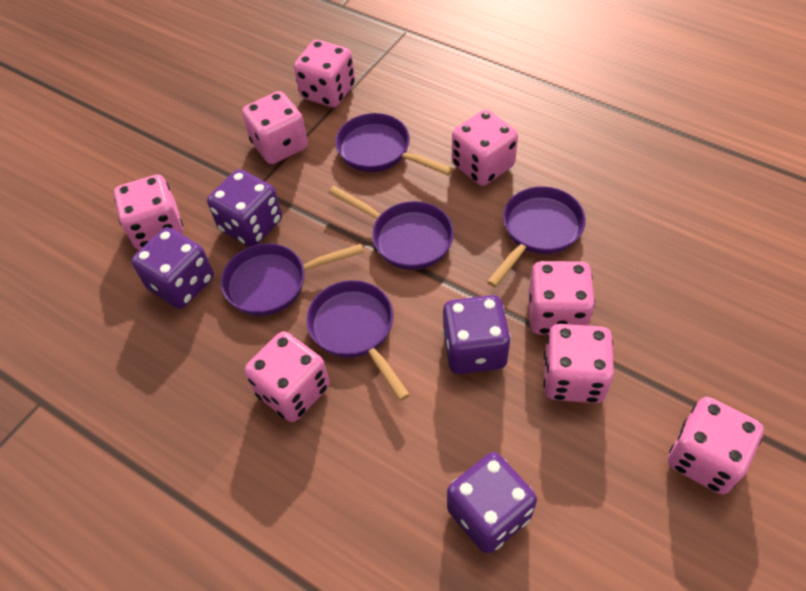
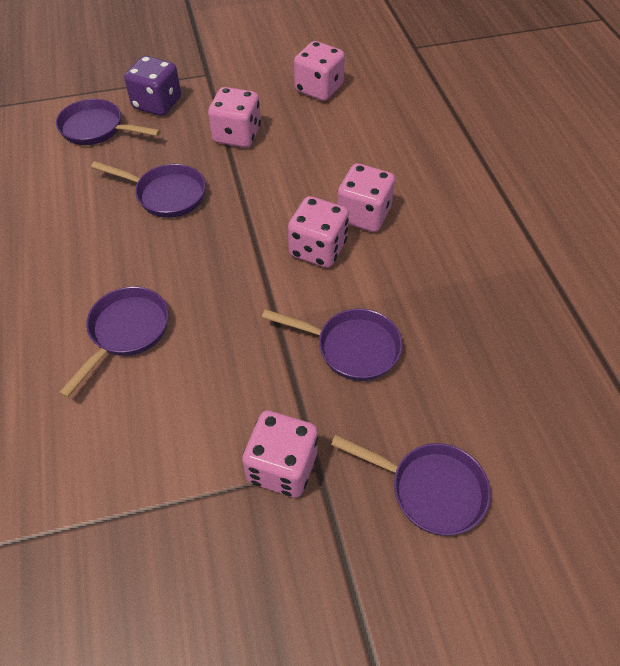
pink dice: [114,175,183,250] [242,91,308,164] [245,331,330,422] [294,40,355,107] [452,110,518,186] [528,261,595,335] [543,324,614,403] [668,397,764,494] = 8 -> [208,87,261,148] [242,411,318,497] [288,196,349,268] [294,41,345,101] [337,163,395,232] = 5
purple dice: [131,227,214,309] [207,169,282,247] [442,295,511,374] [447,452,537,553] = 4 -> [124,56,181,116] = 1

